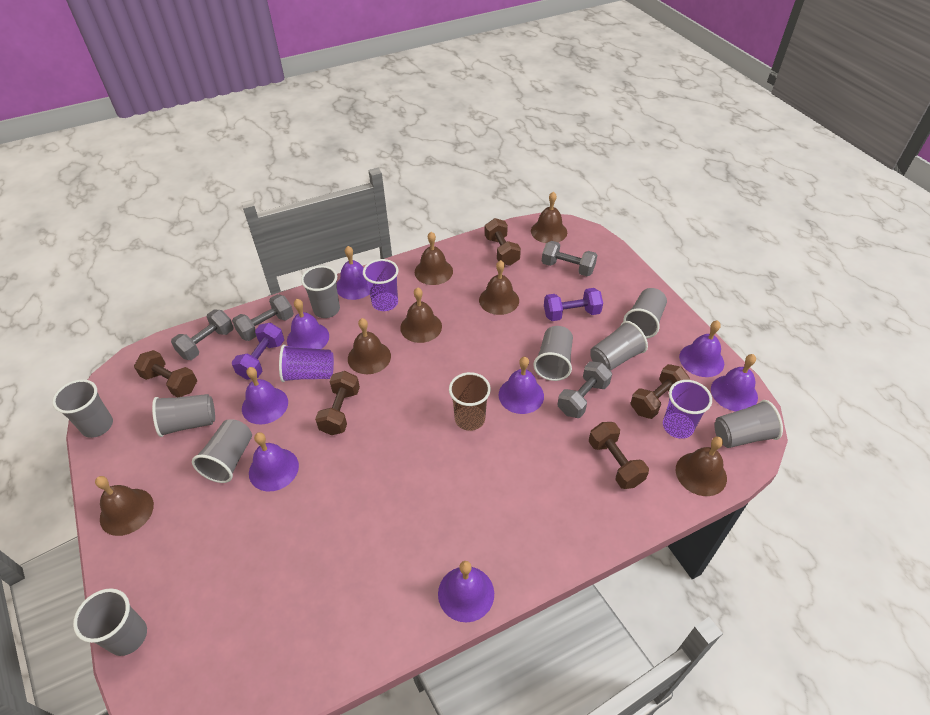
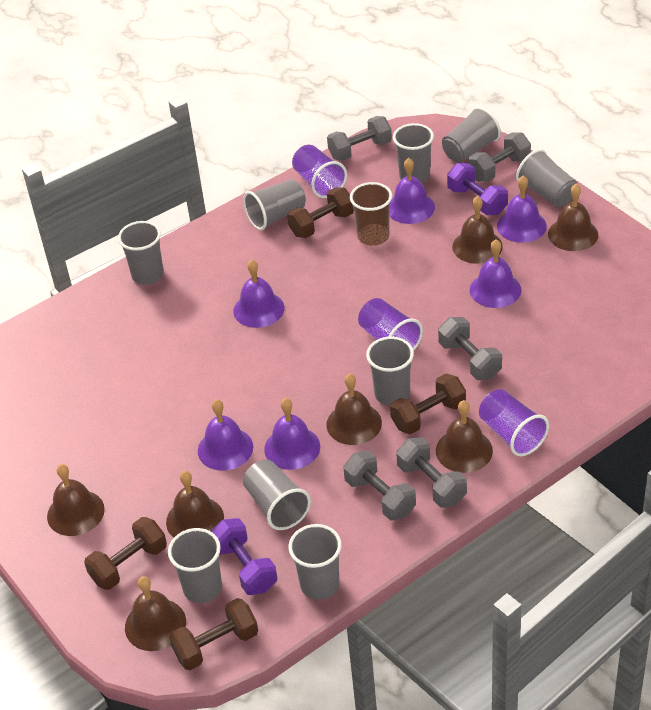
brown dumbbell: [134,350,197,397] [315,371,360,435] [485,218,521,266] [589,422,649,489] [631,364,690,419] = 5 -> [84,517,167,590] [169,598,258,670] [287,187,354,238] [390,373,466,434] = 4
grey dumbbell: [171,310,234,360] [232,294,294,341] [542,241,597,276] [558,361,612,418] = 4 -> [327,116,392,161] [343,451,416,521] [396,437,467,508] [438,317,502,380] [468,132,531,182] = 5
purple bell: [242,367,288,424] [249,432,299,491] [287,299,329,349] [337,246,370,300] [438,561,494,622] [499,357,544,414] [679,320,724,377] [711,354,758,411] = 8 -> [198,399,253,471] [233,260,284,328] [264,398,320,470] [389,158,435,224] [470,239,521,308] [497,175,547,243] = 6

